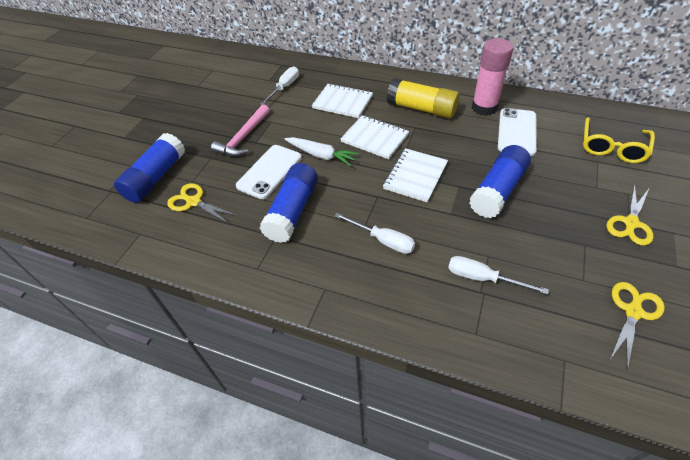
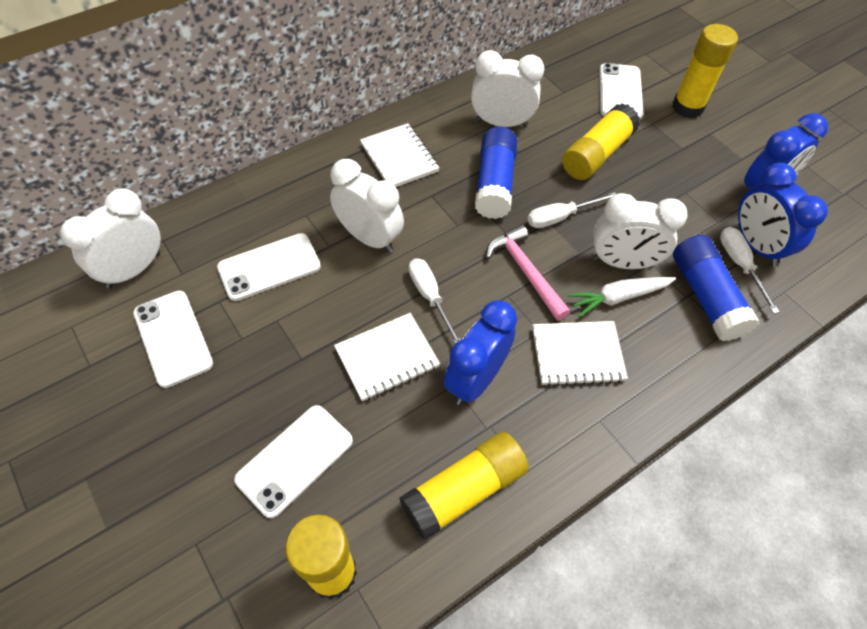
blue clock: none = 0 -> [444,301,517,405] [738,163,828,267] [744,113,828,189] = 3
blue glue stick: [114,133,185,203] [260,163,318,243] [469,145,531,218] = 3 -> [475,126,517,219] [673,235,759,341] = 2
pink glue stick: [472,38,513,116] = 1 -> none = 0
white clock: none = 0 -> [60,189,161,289] [330,159,404,253] [471,50,545,127] [593,193,688,269] = 4
white phone: [236,145,302,199] [498,108,537,156] = 2 -> [133,291,213,388] [217,233,321,301] [234,405,353,518] [599,63,644,120] = 4
yellow glasses: [583,117,655,163] = 1 -> none = 0
yellow glue stick: [387,78,460,119] = 1 -> [285,514,357,600] [399,432,529,540] [562,103,640,180] [672,24,738,118] = 4
yellow scissors: [167,183,238,224] [606,184,653,246] [609,282,665,370] = 3 -> none = 0

